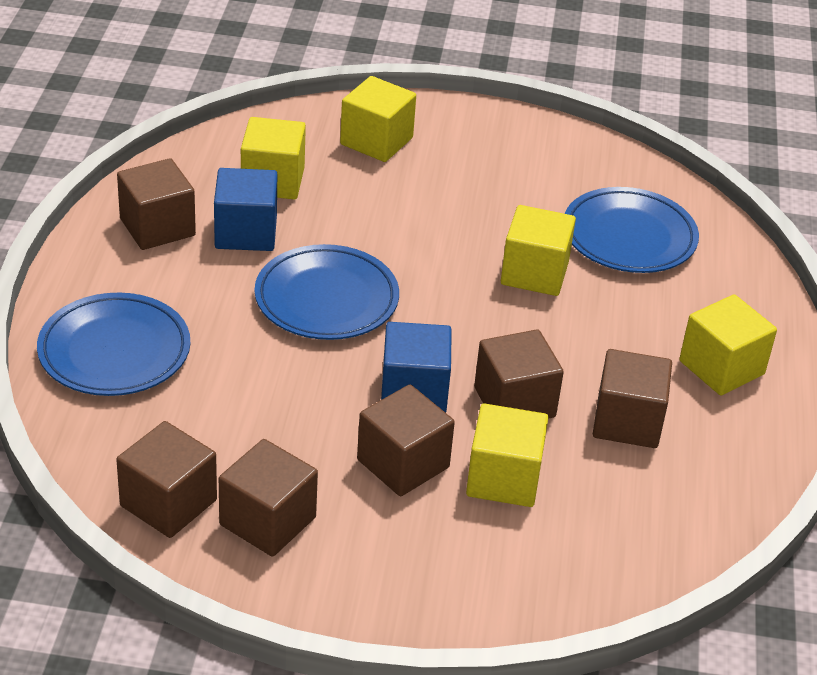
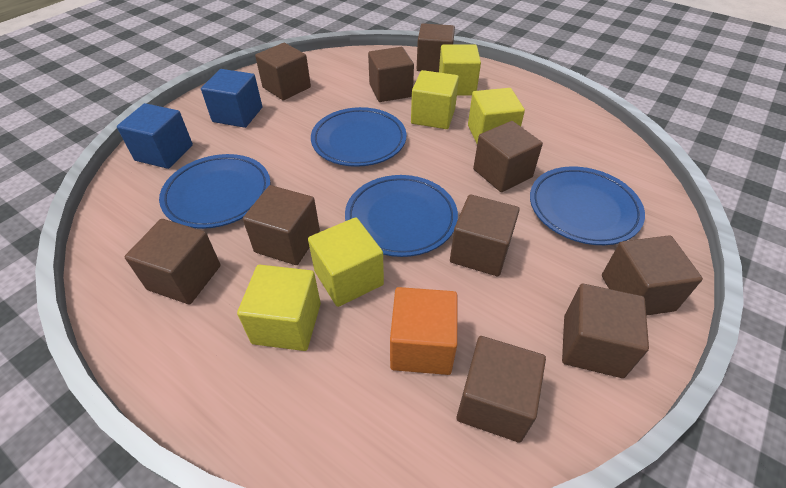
blue plate: [37,293,190,396] [255,244,399,340] [565,187,699,273] = 3 -> [159,154,271,229] [311,107,407,167] [345,175,458,257] [530,166,645,245] = 4
brown cube: [116,421,217,538] [117,158,196,250] [219,439,318,557] [357,384,455,496] [474,330,564,419] [593,349,672,448] = 6 -> [125,219,221,304] [243,185,320,265] [255,43,311,100] [368,47,414,102] [417,23,455,72] [450,194,520,276] [456,336,546,443] [473,121,543,192] [562,284,649,378] [602,235,703,316] = 10
orange cube: none = 0 -> [390,287,457,375] = 1

